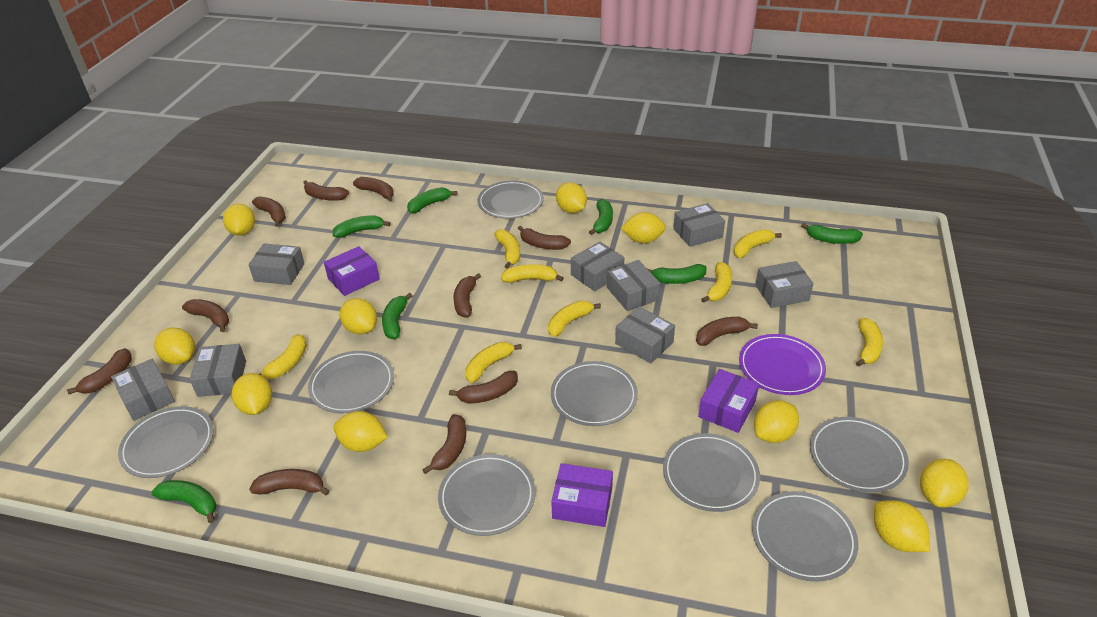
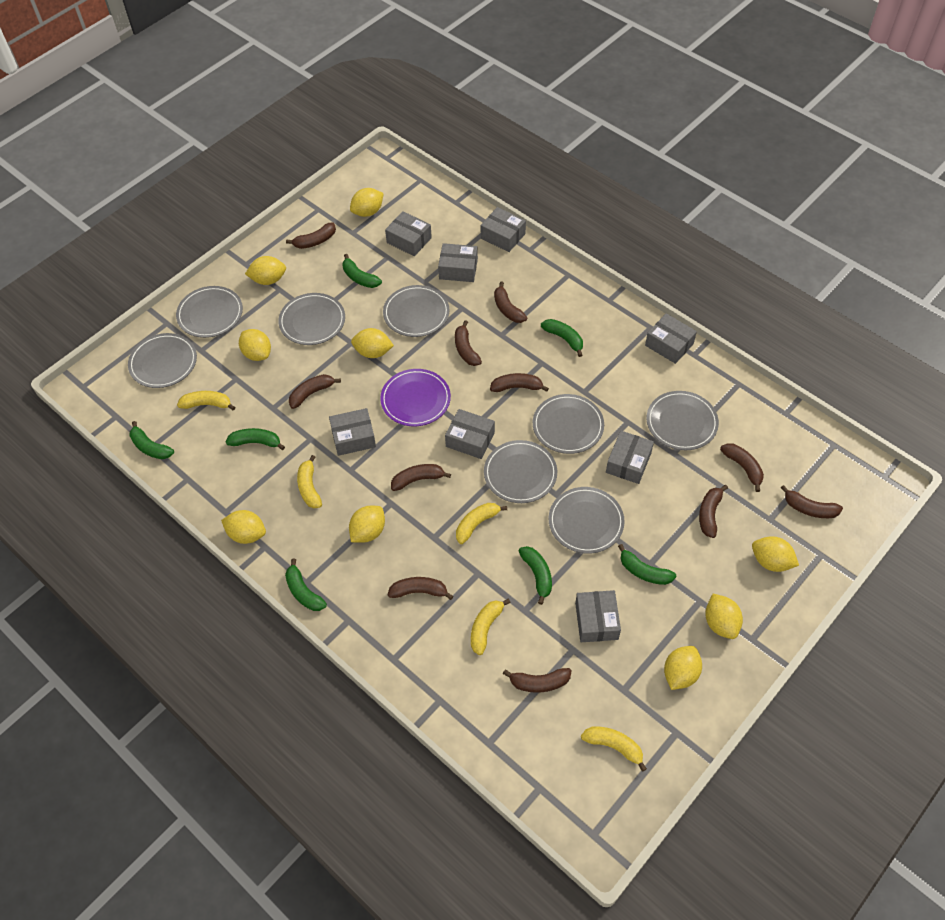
purple box: [324,246,380,296] [551,463,613,527] [698,369,759,433] = 3 -> none = 0
yellow banana: [259,334,307,379] [465,342,522,383] [494,229,520,269] [501,264,563,283] [548,301,601,337] [701,262,732,303] [734,229,782,258] [856,318,883,367] = 8 -> [177,391,235,411] [297,455,322,508] [456,503,507,544] [471,599,511,655] [581,726,647,772] = 5
yellow lemon: [154,328,195,365] [223,204,255,236] [232,373,272,415] [333,411,388,452] [340,298,377,334] [556,182,587,213] [621,212,666,243] [754,400,799,443] [874,500,930,552] [920,459,969,508] = 10 -> [221,510,266,544] [239,329,271,361] [245,256,286,285] [349,506,385,543] [350,188,384,217] [351,328,394,358] [664,646,702,690] [705,594,743,639] [752,536,799,572] = 9

